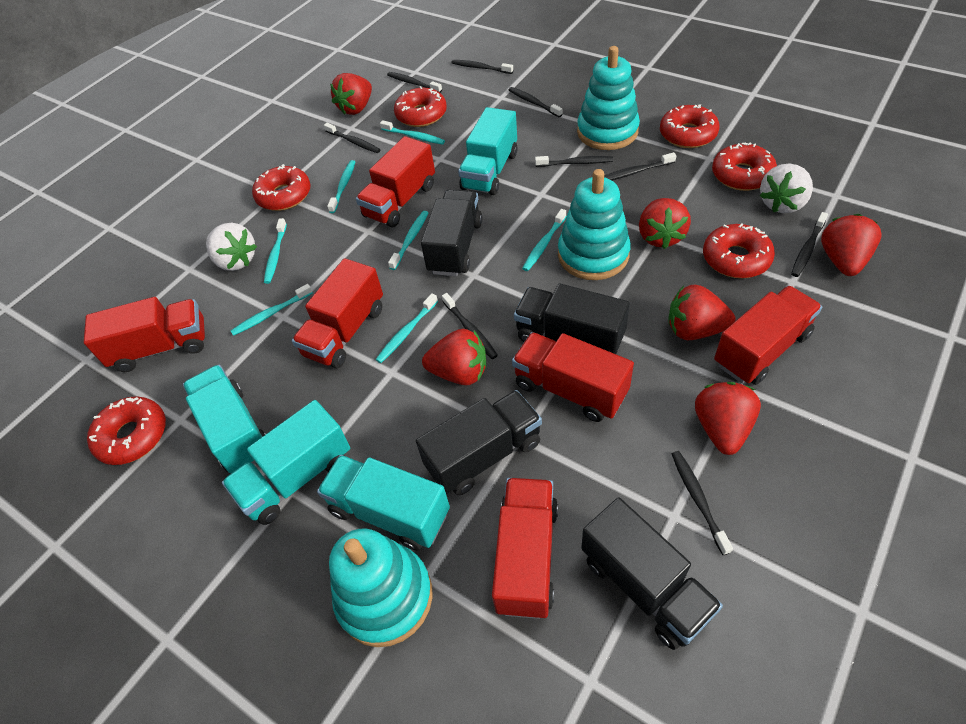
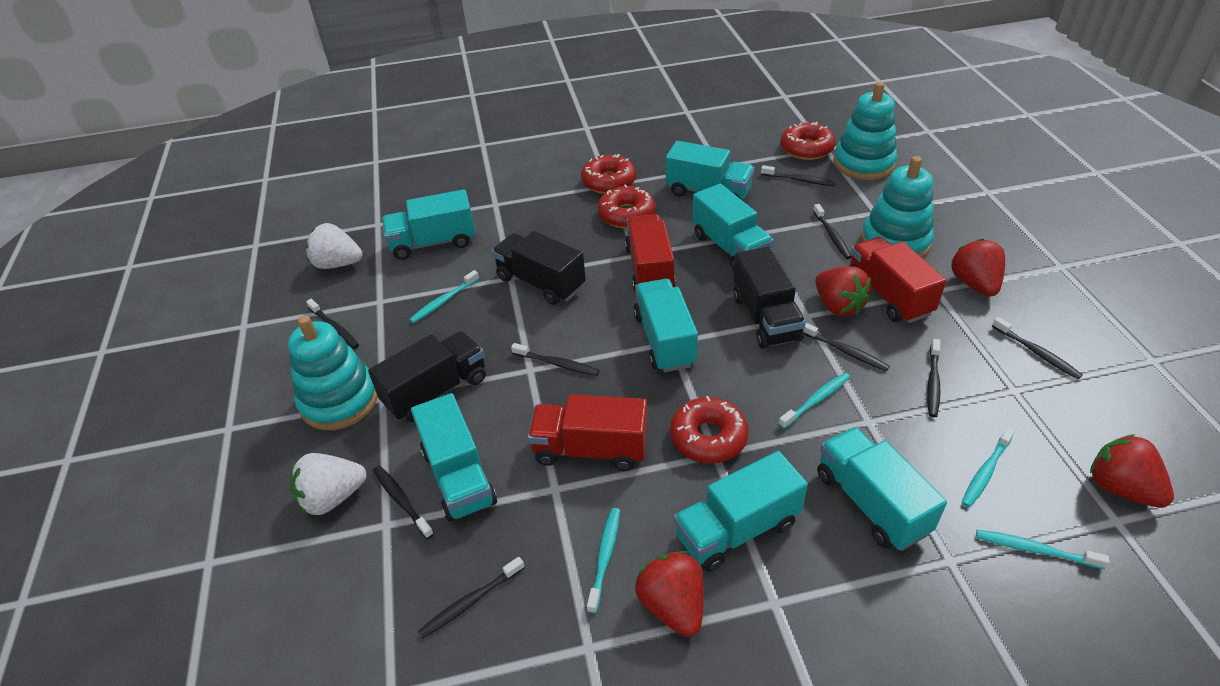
black truck: [416,390,542,495] [421,190,482,276] [514,283,630,354] [581,497,723,650] = 4 -> [368,331,486,423] [492,231,586,305] [733,246,806,349] = 3
red donut: [87,396,166,465] [252,164,311,211] [394,86,447,127] [660,104,720,148] [703,224,775,278] [712,142,777,191] = 6 -> [581,154,636,194] [597,184,656,228] [670,396,749,464] [781,122,836,160] = 4
red strawberry: [330,73,372,115] [422,329,486,385] [639,198,691,249] [668,284,736,340] [695,382,761,455] [821,214,881,276] = 6 -> [635,551,704,637] [815,266,871,317] [951,239,1005,297] [1090,434,1174,508] = 4
red truck: [84,297,205,372] [292,258,383,368] [356,136,435,228] [492,478,558,619] [512,332,634,422] [714,286,822,385] = 6 -> [528,394,648,471] [625,214,676,291] [850,237,946,323] = 3
turquoise toothbrush: [231,284,313,336] [264,218,287,284] [327,160,356,213] [376,293,438,363] [380,120,445,145] [388,211,428,270] [522,209,567,271] = 7 -> [409,270,479,323] [587,508,620,614] [778,372,850,429] [961,427,1015,508] [976,530,1109,569] = 5
turquoise truck: [183,365,266,474] [222,400,350,525] [317,455,450,551] [458,107,517,195] = 4 -> [382,189,475,260] [411,393,497,522] [633,279,698,372] [666,141,754,200] [674,451,808,572] [692,184,774,270] [817,427,947,551] = 7

